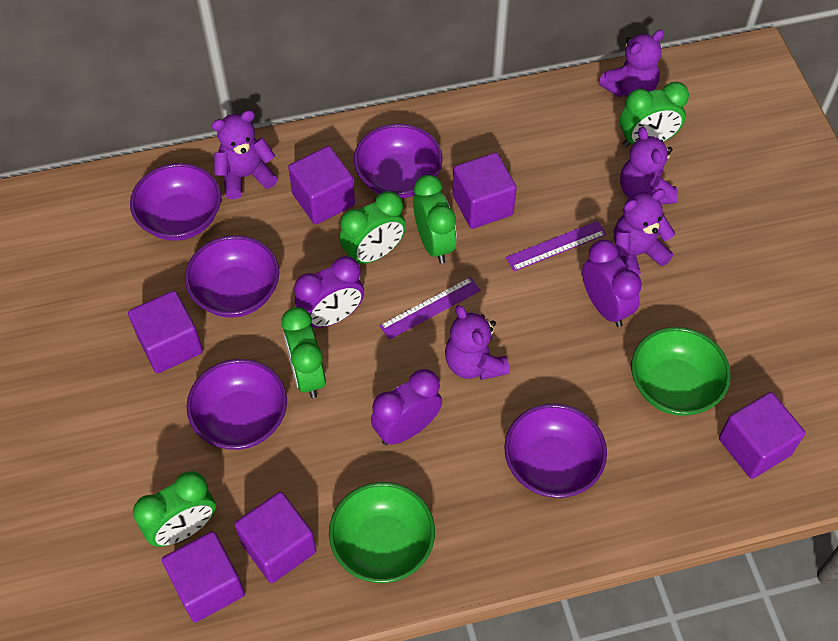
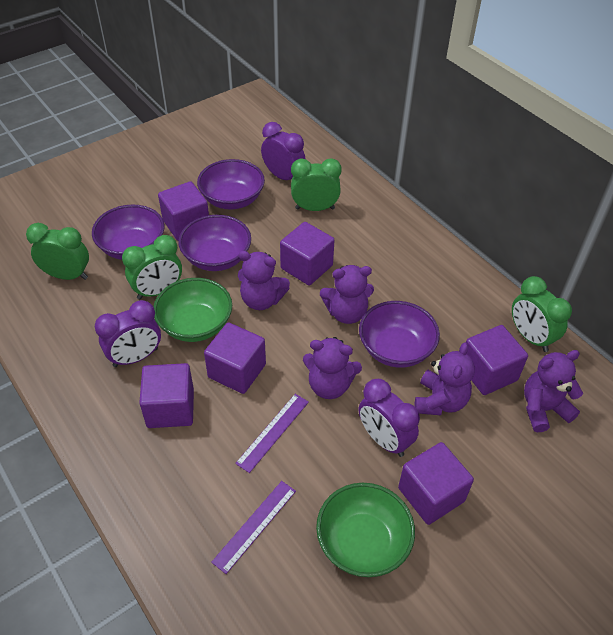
green clock: [133,471,216,547] [282,307,326,398] [340,191,406,264] [413,175,457,264] [620,82,689,147] = 5 -> [26,223,89,280] [122,235,182,299] [291,158,342,211] [512,276,572,352] = 4
purple bowl: [130,163,221,241] [185,235,279,318] [186,359,287,450] [354,123,443,198] [504,404,607,498] = 5 -> [92,205,164,260] [178,215,251,271] [197,159,265,210] [359,301,440,368] = 4

